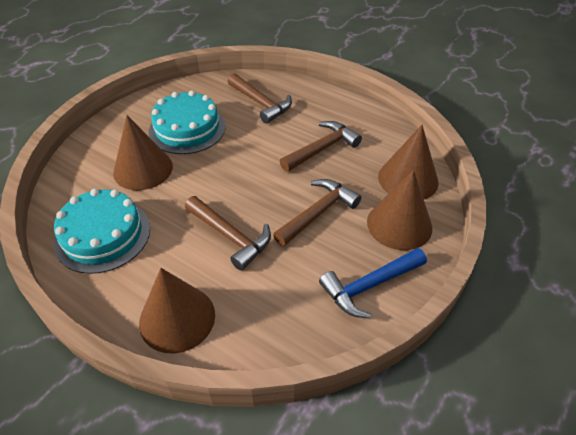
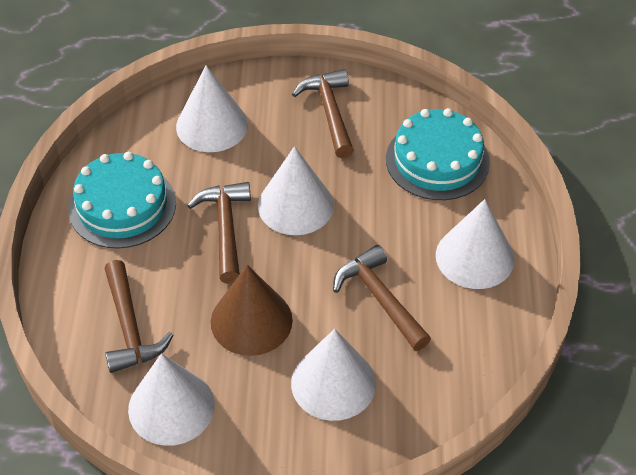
blue hammer: [319,248,427,319] = 1 -> none = 0
brown cone: [113,115,173,190] [139,268,215,354] [367,170,432,250] [378,125,439,199] = 4 -> [211,265,293,356] = 1
white cone: none = 0 -> [128,353,215,446] [176,66,248,152] [258,146,334,235] [291,329,376,421] [436,199,515,289] = 5

